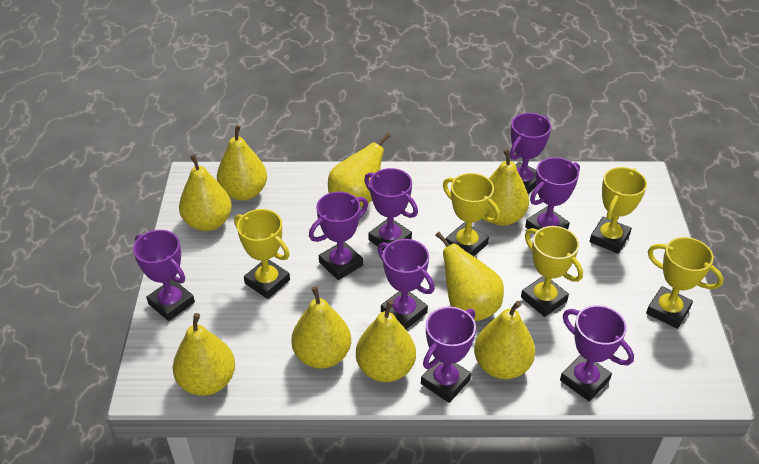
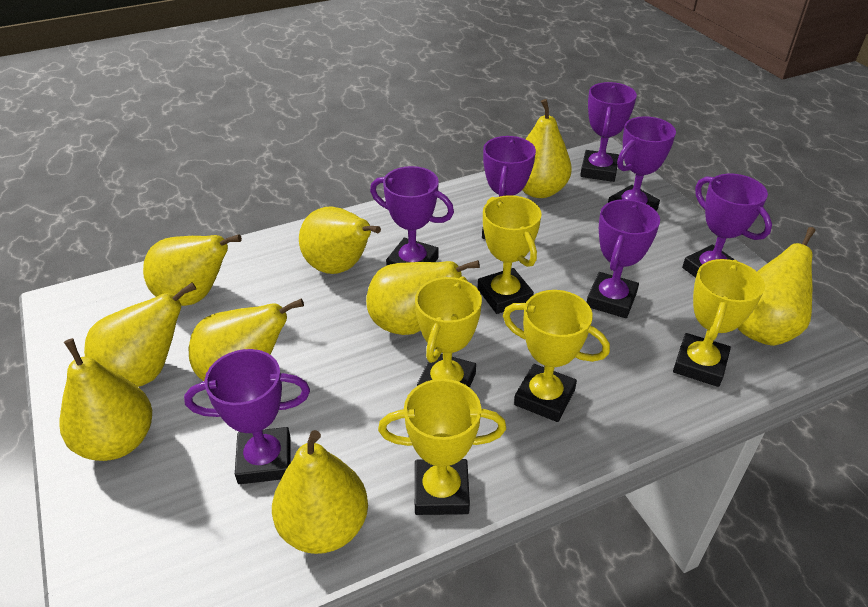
purple trophy: [133,230,195,321] [309,192,368,280] [364,168,418,251] [378,239,435,329] [421,307,476,403] [510,113,551,194] [525,157,580,230] [560,305,634,401] = 8 -> [184,349,310,484] [370,166,454,265] [482,136,536,239] [580,82,637,182] [587,199,660,318] [608,116,676,211] [682,174,772,278] = 7

